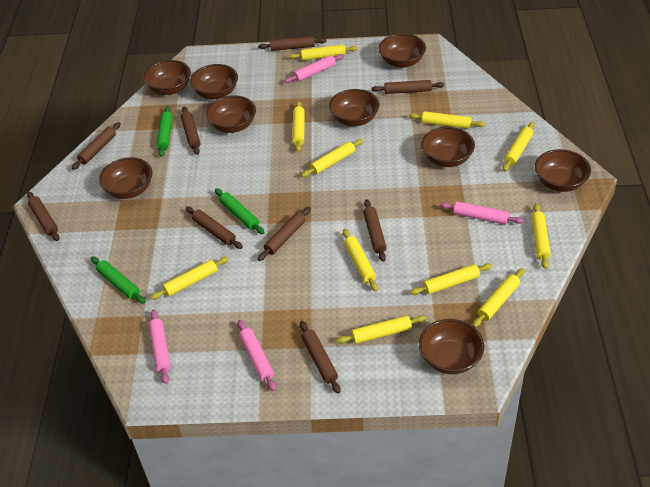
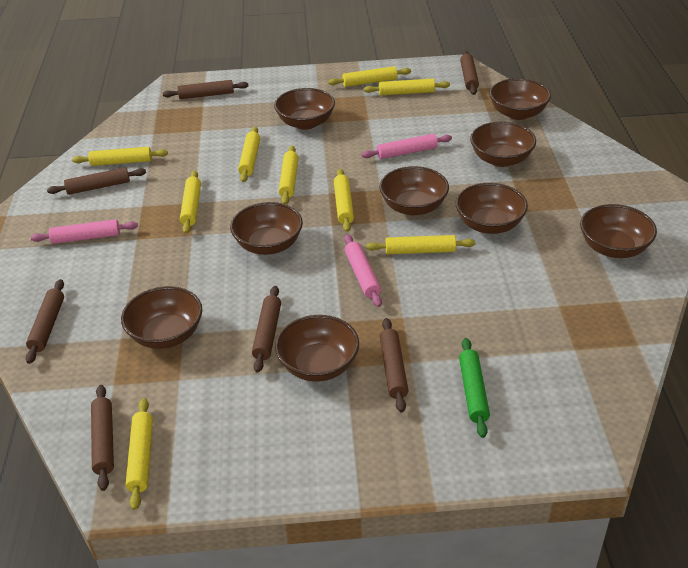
brown rolling pin: [27,192,60,241] [72,122,121,170] [181,106,201,155] [186,206,243,249] [258,36,326,51] [258,207,311,261] [300,321,340,394] [363,199,387,262] [371,80,445,94] = 9 -> [26,279,64,364] [47,167,146,195] [91,385,114,491] [162,80,248,99] [252,286,281,373] [380,318,409,412] [460,51,479,95] = 7
green rolling pin: [91,256,146,304] [157,106,173,157] [215,188,265,234] = 3 -> [459,338,490,438] = 1
pink rolling pin: [149,309,171,384] [238,320,276,391] [284,54,344,83] [440,201,523,224] = 4 -> [31,219,138,244] [344,234,382,307] [361,134,452,159] = 3
yellow rolling pin: [150,257,229,300] [289,44,358,61] [292,101,305,152] [301,139,363,177] [336,315,426,344] [343,229,378,291] [409,111,485,129] [410,263,492,295] [473,268,525,327] [503,122,535,171] [531,204,551,269] = 11 -> [72,147,168,166] [125,398,153,510] [180,171,201,234] [238,127,260,182] [279,146,298,204] [328,66,411,87] [334,169,354,232] [364,79,450,95] [366,235,475,254] = 9

